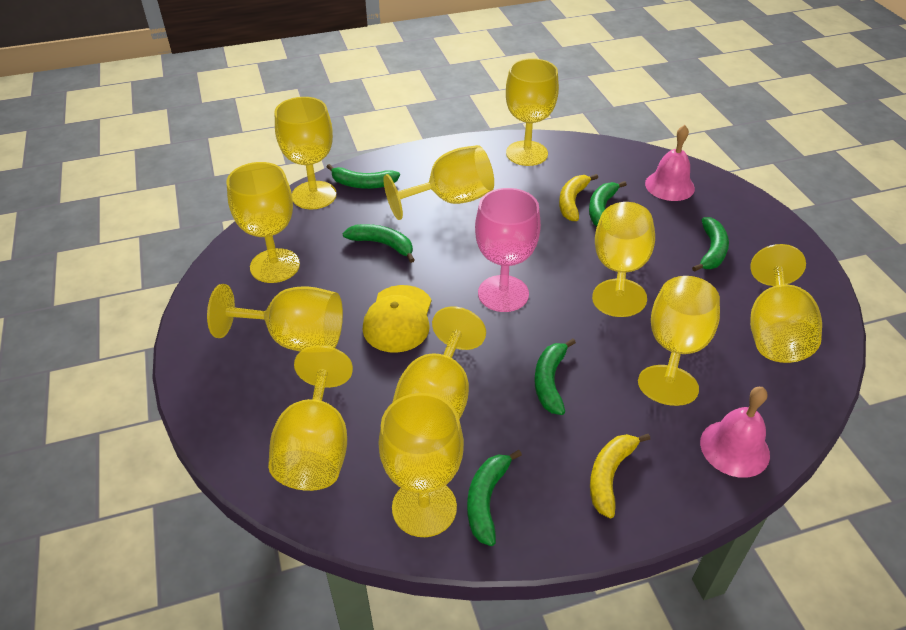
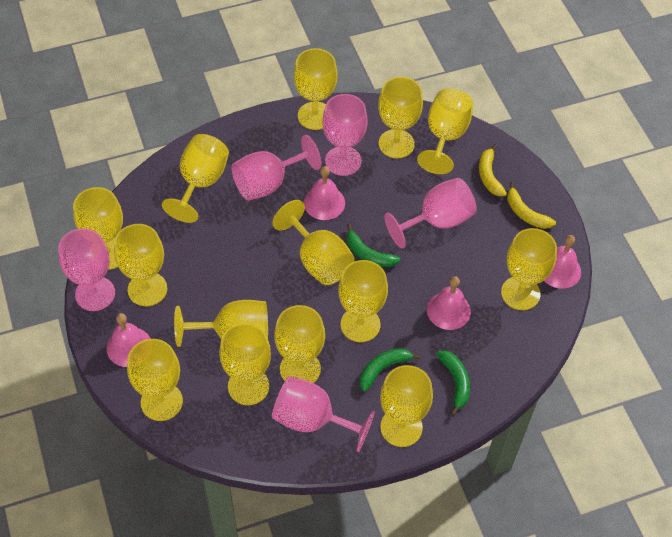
green banana: [327,164,400,189] [342,224,415,263] [467,450,522,546] [535,339,576,415] [589,181,627,226] [692,217,729,272] = 6 -> [347,224,400,267] [360,348,421,392] [437,350,470,416] = 3
pink bell: [645,125,695,201] [700,387,770,478] = 2 -> [107,313,151,367] [304,166,345,220] [427,276,471,330] [544,235,581,289] = 4
pink goblet: [475,188,541,312] = 1 -> [58,228,115,311] [231,135,321,201] [272,376,375,452] [322,94,368,176] [385,178,477,248] = 5
yellow cap: [363,285,431,353] = 1 -> none = 0
yellow goblet: [207,284,343,351] [227,162,300,283] [268,346,353,491] [275,97,337,209] [378,393,464,537] [383,145,494,220] [392,306,486,420] [506,58,559,166] [592,202,655,317] [638,276,720,406] [750,244,822,363] = 11 -> [73,187,123,270] [114,224,167,306] [127,339,183,421] [162,134,229,223] [174,300,268,347] [219,323,271,405] [272,200,355,285] [274,305,325,383] [294,48,338,130] [338,260,388,342] [378,77,423,158] [380,365,433,447] [417,88,473,174] [501,228,557,310] = 14

